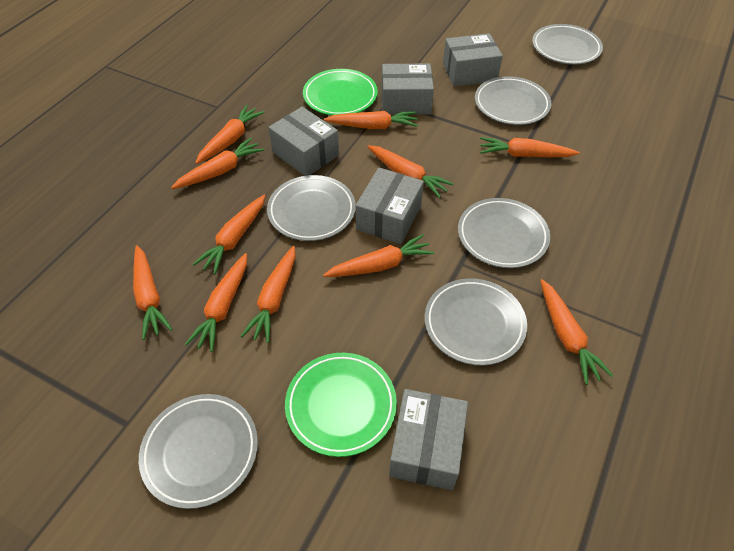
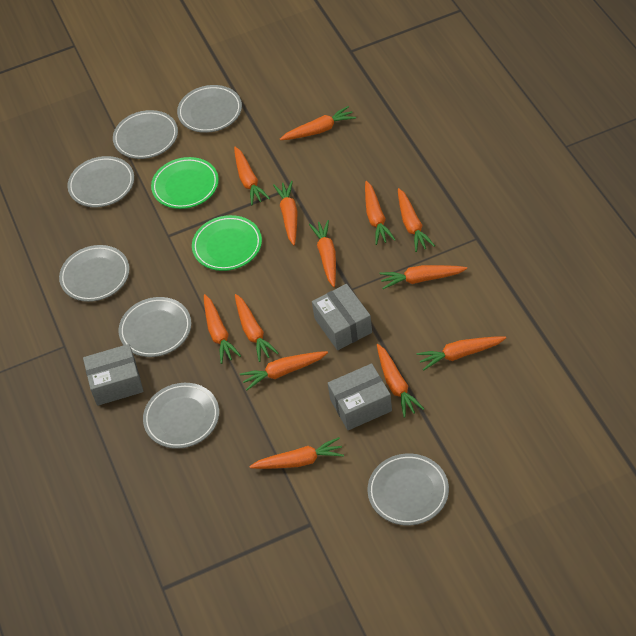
grey box: [268,107,339,176] [356,168,424,244] [382,64,434,115] [389,389,468,490] [443,33,503,87] = 5 -> [83,344,143,406] [312,284,372,350] [328,363,392,430] = 3
grey plate: [139,394,258,509] [267,175,356,241] [425,278,527,366] [458,198,550,268] [475,76,551,125] [532,24,603,65] = 6 -> [59,245,130,302] [67,156,134,207] [113,110,178,159] [119,297,191,357] [143,383,219,449] [177,85,242,133] [367,453,449,526] = 7
orange carrot: [133,245,173,340] [171,138,264,189] [184,253,247,352] [192,195,265,275] [195,105,264,164] [241,246,296,343] [323,234,434,277] [324,111,418,129] [367,145,454,198] [480,137,579,157] [540,279,614,385] = 11 -> [204,294,241,364] [234,147,270,205] [235,294,279,362] [240,351,328,390] [249,437,344,469] [273,181,298,245] [280,106,356,140] [309,220,336,287] [365,181,396,245] [377,344,424,418] [379,265,467,289] [398,188,435,252] [417,336,506,371] = 13

